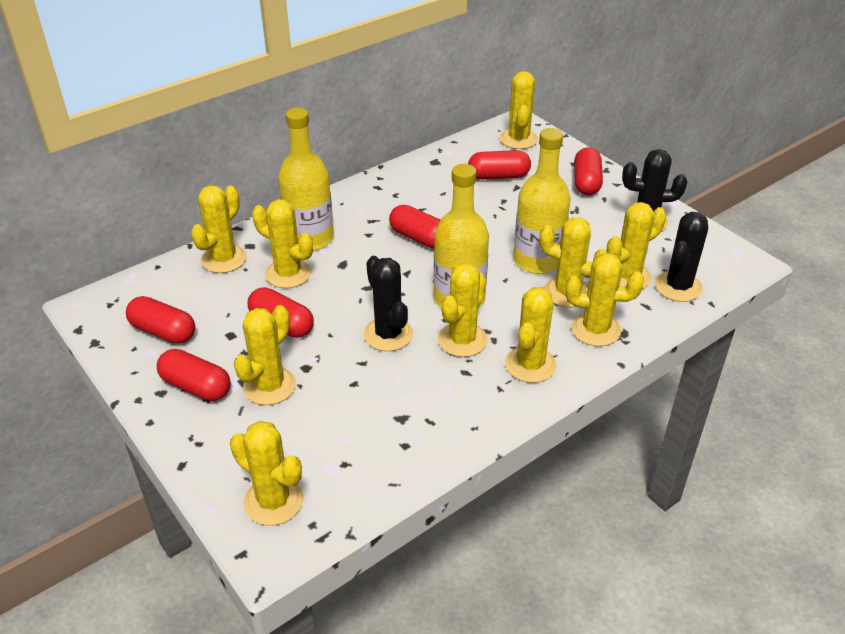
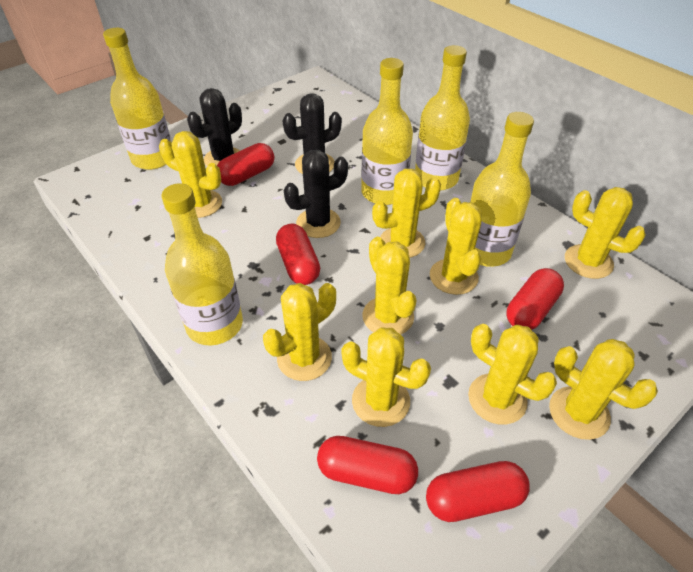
red capsule: [126,296,195,344] [157,349,231,401] [248,287,314,338] [389,205,440,249] [468,150,531,179] [574,147,603,195] = 6 -> [217,143,274,186] [276,224,320,285] [317,436,418,494] [426,461,530,522] [507,268,564,330] = 5
yellow bottle: [278,108,334,251] [434,164,489,308] [513,128,571,274] = 3 -> [103,28,172,170] [161,183,243,345] [361,58,413,205] [415,45,470,191] [470,112,534,267] = 5
yellow cactus: [191,185,246,273] [230,421,303,526] [234,305,296,405] [252,199,313,288] [438,263,488,357] [500,71,538,149] [505,287,557,383] [539,217,607,307] [565,253,644,346] [607,202,666,289] = 10 -> [159,131,222,218] [263,283,336,381] [341,327,431,427] [362,237,417,335] [372,169,441,258] [430,198,482,295] [468,324,557,425] [549,339,658,440] [565,187,646,279] = 9

